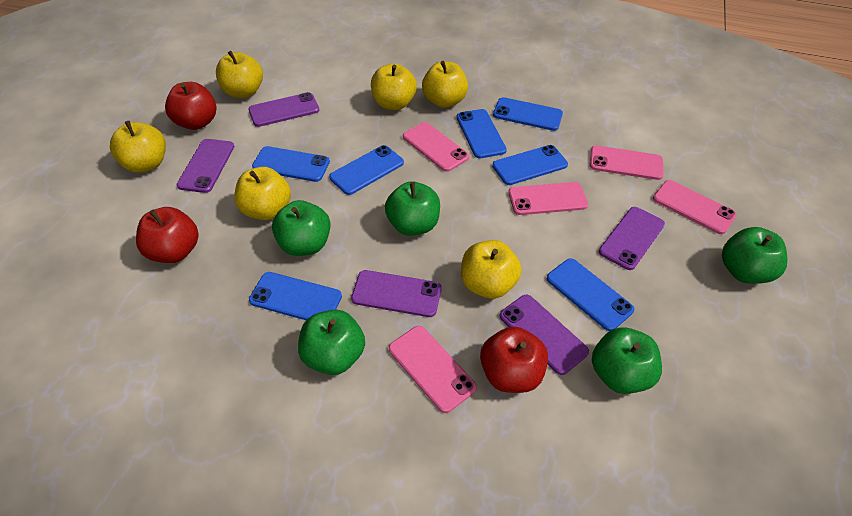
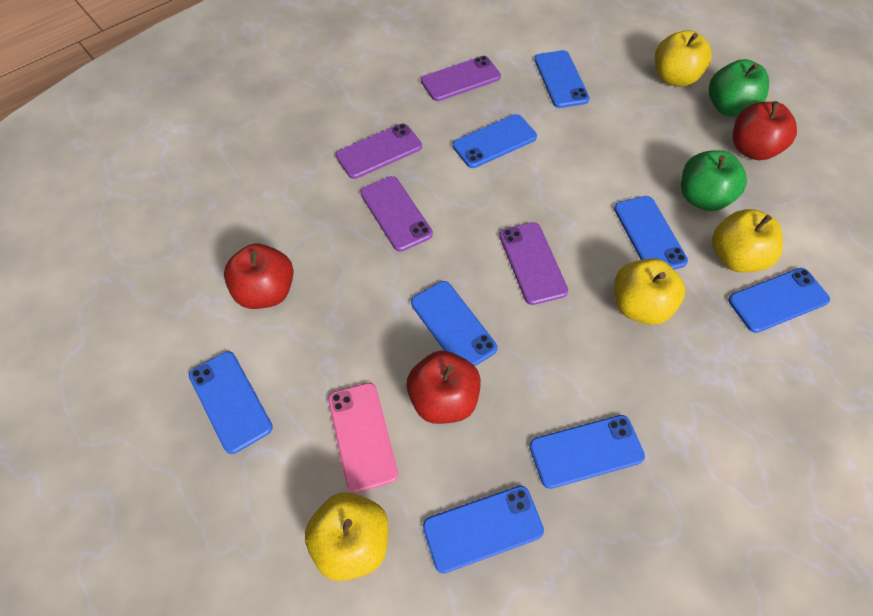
blue phone: [249,272,342,320] [252,146,330,182] [329,145,404,195] [456,109,507,158] [492,145,568,185] [493,97,563,131] [547,258,634,331] = 7 -> [189,351,273,454] [411,281,498,366] [423,486,544,573] [453,114,537,168] [529,415,645,489] [534,50,590,108] [614,196,688,270] [728,268,830,333] = 8
green apple: [272,200,331,256] [298,310,365,375] [385,181,440,236] [592,327,662,394] [722,227,788,284] = 5 -> [681,150,747,211] [709,59,769,117] = 2
pink phone: [389,326,477,413] [403,122,469,172] [508,182,588,215] [590,145,664,180] [653,180,737,234] = 5 -> [328,383,398,493] = 1
purple phone: [177,139,234,193] [248,92,319,127] [351,270,442,317] [500,295,589,375] [599,207,665,270] = 5 -> [336,123,422,179] [360,176,433,252] [421,56,501,101] [499,222,568,305] = 4
yellow apple: [110,121,166,173] [216,51,263,98] [234,167,291,220] [371,63,417,110] [422,61,468,108] [461,240,522,299] = 6 -> [305,492,388,581] [614,258,685,325] [655,30,712,87] [712,209,783,272] = 4

